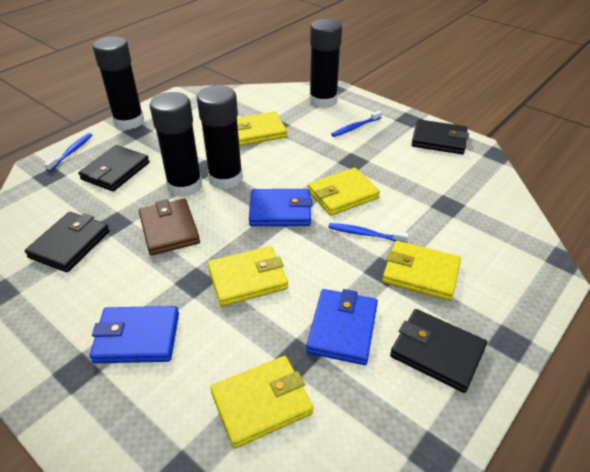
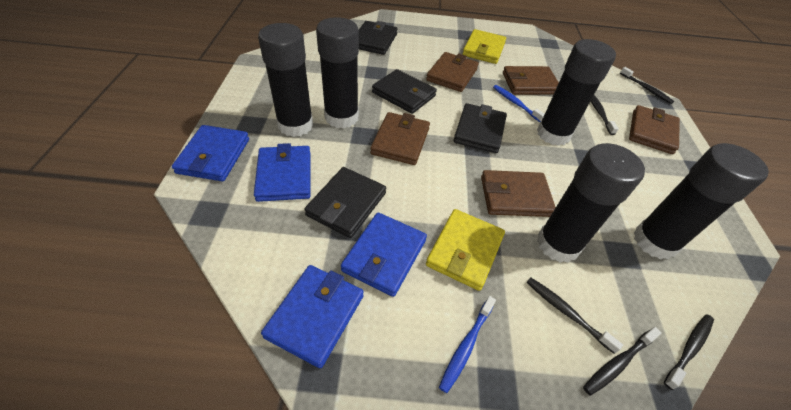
black glue stick: [93,36,144,130] [150,92,202,197] [197,85,243,189] [309,19,342,108] = 4 -> [258,23,313,137] [316,17,359,128] [537,39,616,146] [537,143,645,263] [633,143,769,260] = 5
black toothbrush: none = 0 -> [526,278,623,354] [583,327,662,396] [591,95,619,135] [620,67,674,104] [664,314,714,390] = 5
blue toothbrush: [44,133,92,172] [328,223,409,243] [331,110,382,137] = 3 -> [439,296,496,393] [493,85,545,122] = 2
blue wallet: [90,306,179,363] [249,189,312,226] [306,289,378,365] = 3 -> [172,125,249,181] [254,143,311,202] [261,265,364,368] [341,213,427,297] = 4
brown wallet: [139,199,200,255] = 1 -> [370,112,430,165] [426,52,479,92] [481,170,556,217] [503,66,559,95] [629,105,680,154] = 5
yellow wallet: [208,246,288,306] [210,356,313,448] [237,111,287,146] [308,168,380,216] [382,241,461,301] = 5 -> [426,209,505,291] [462,29,506,64] = 2

